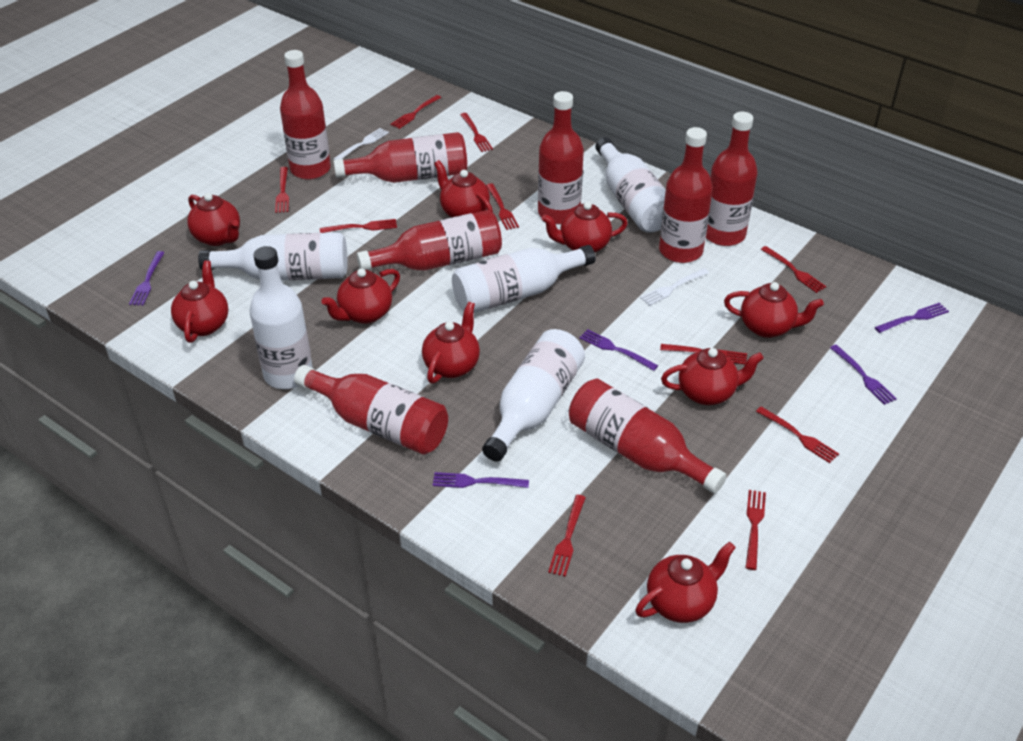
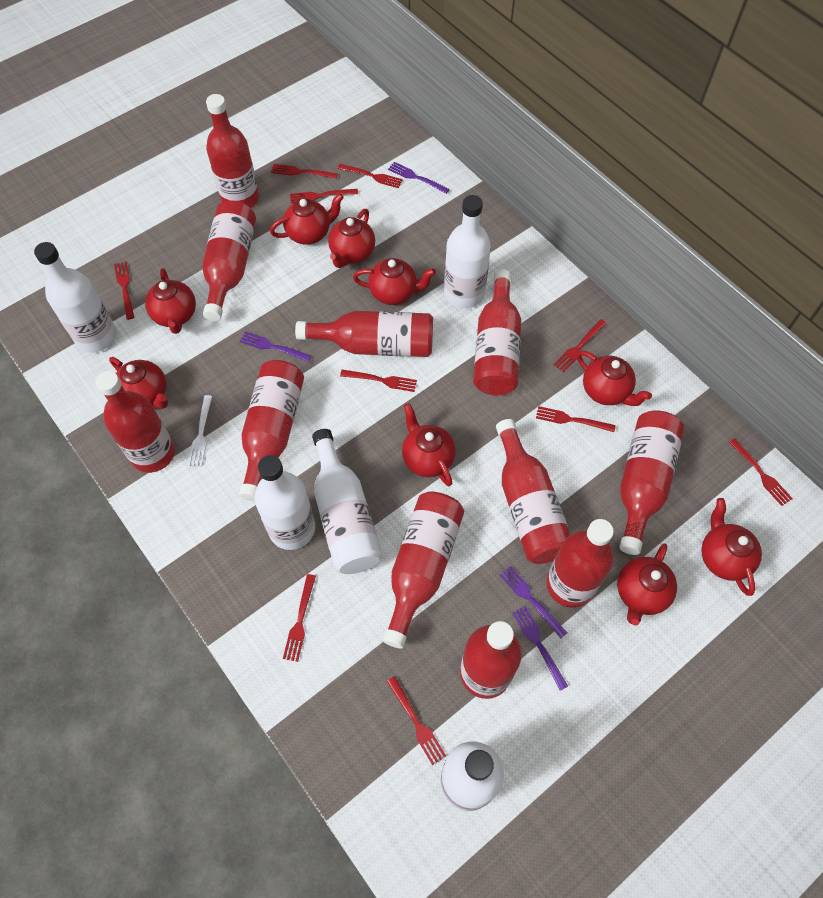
purple fork: [129,251,165,306] [433,472,529,488] [579,329,658,371] [830,344,897,405] [875,303,949,333] = 5 -> [239,331,312,362] [388,162,450,194] [500,566,567,638] [512,605,568,691] = 4
red bottle: [280,50,331,180] [294,365,448,454] [333,132,467,183] [357,210,502,271] [538,91,584,224] [569,379,727,494] [659,127,713,263] [706,112,757,246] = 8 -> [96,371,175,473] [202,201,256,321] [206,94,259,208] [239,360,304,501] [295,311,433,357] [383,492,464,648] [460,621,522,699] [473,269,521,395] [496,419,571,564] [546,519,614,608] [619,410,684,555] = 11
white fork: [333,128,389,160] [640,268,709,306] = 2 -> [188,395,212,467] = 1

